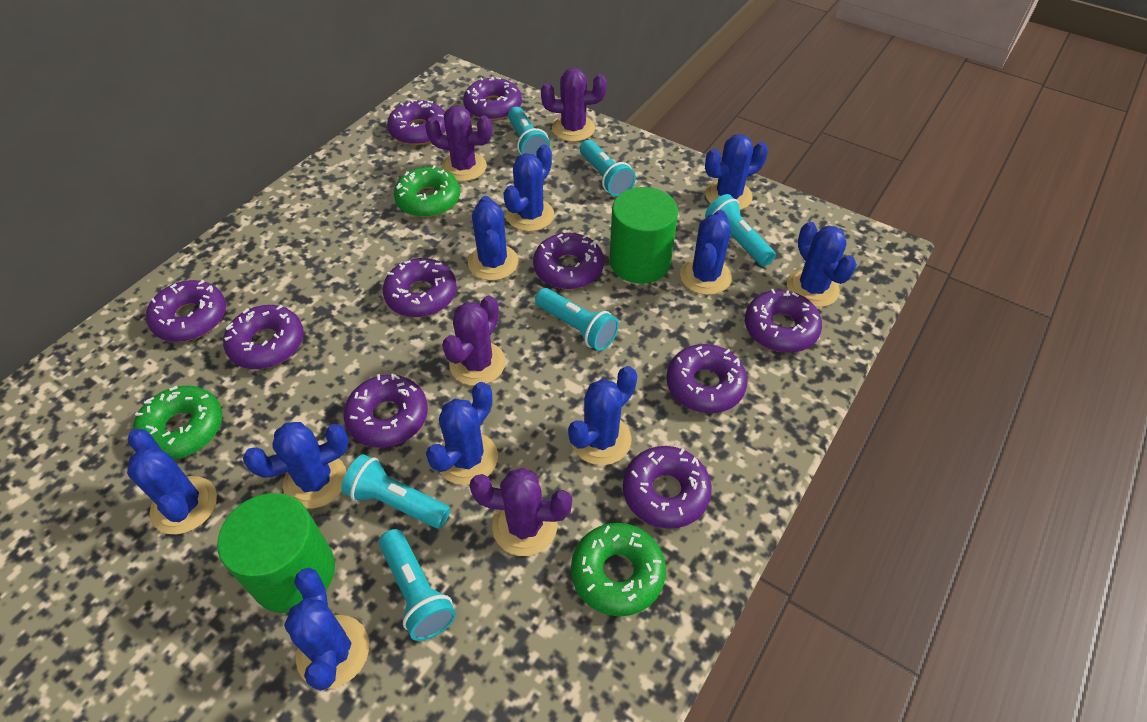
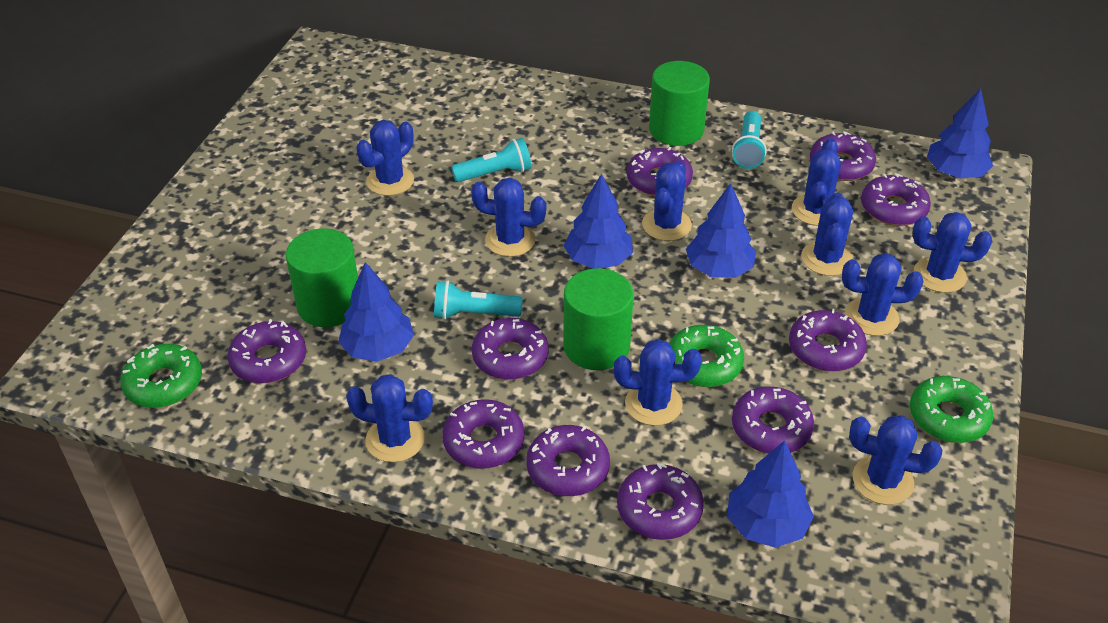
blue tree: none = 0 -> [338,262,414,362] [563,174,633,269] [686,183,756,278] [727,440,814,548] [927,88,993,178] = 5
green cylinder: [217,493,335,613] [609,187,678,284] = 2 -> [286,229,358,327] [563,268,633,370] [649,61,710,146] = 3
purple cactus: [425,106,492,182] [442,295,506,386] [469,468,572,556] [541,68,607,142] = 4 -> none = 0
turquoise flashlight: [342,454,450,529] [379,529,456,641] [508,107,550,157] [535,288,619,351] [580,140,636,197] [705,194,776,267] = 6 -> [434,280,523,320] [451,138,531,182] [732,111,767,169] = 3

